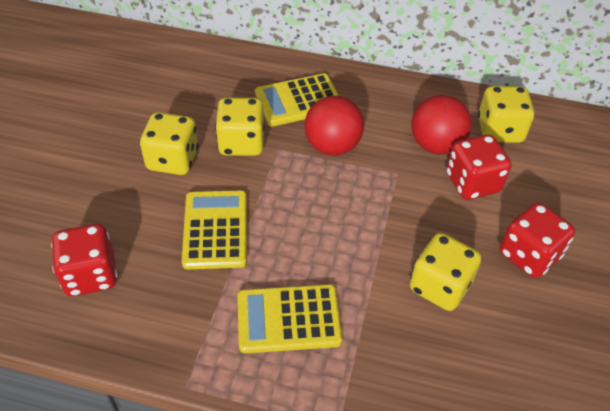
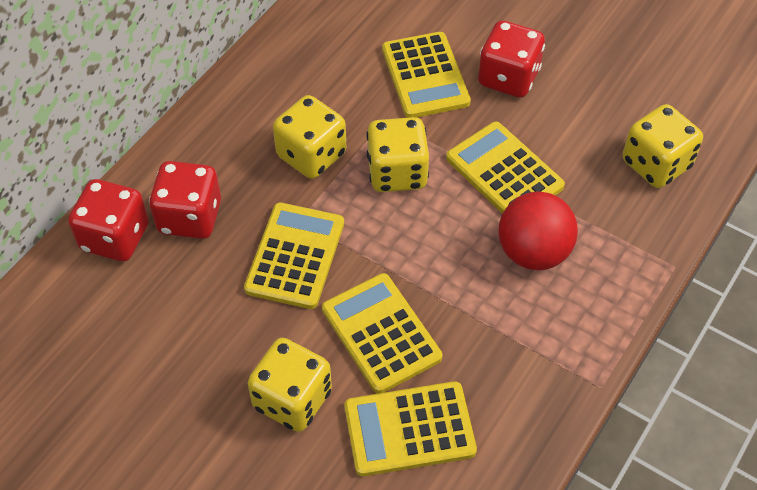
red ball: [304,96,364,156] [411,95,472,154] = 2 -> [498,192,578,270] = 1
yellow calculator: [182,190,247,269] [237,284,342,353] [255,73,339,127] = 3 -> [244,203,344,309] [322,273,442,394] [344,381,477,476] [382,32,471,118] [446,122,565,214] = 5

